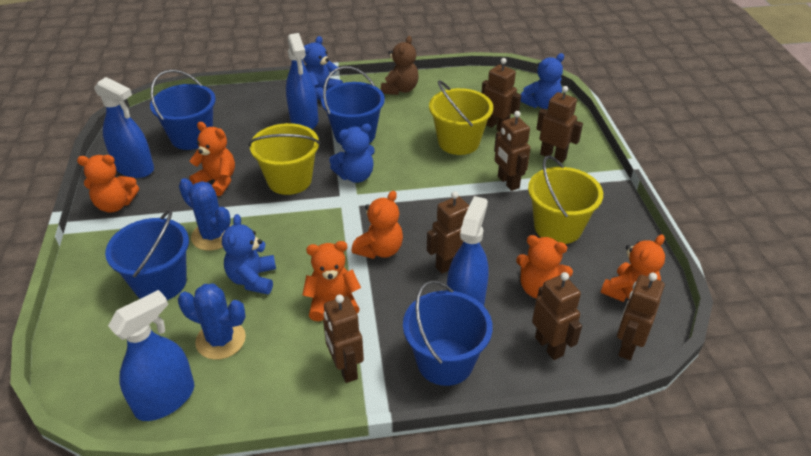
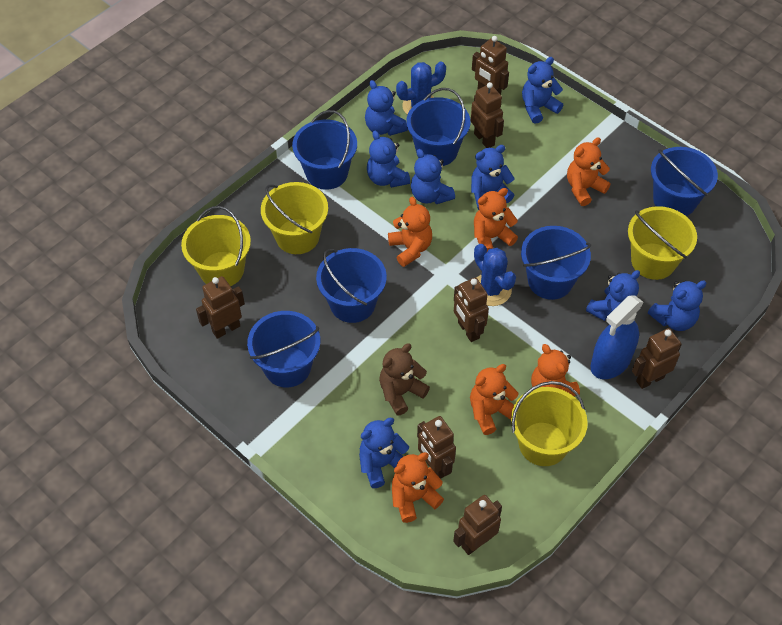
blue bucket: [105,210,189,300] [150,69,216,150] [321,66,385,144] [403,280,493,386] = 4 -> [247,311,320,388] [292,110,357,190] [316,248,387,323] [407,88,470,166] [521,226,591,300] [651,147,718,216] = 6
blue spray bottle: [94,77,154,178] [108,290,194,421] [286,33,318,129] [447,196,489,306] = 4 -> [590,295,643,379] = 1
blue teddy bear: [222,214,276,294] [304,36,343,101] [329,124,375,183] [521,53,564,109] = 4 -> [359,418,409,488] [365,80,408,136] [367,131,410,188] [411,149,455,204] [471,145,515,210] [522,57,563,124] [586,270,640,321] [648,280,706,331] = 8
yellow bucket: [248,123,320,195] [429,80,493,155] [528,155,603,244] = 3 -> [181,206,251,286] [261,182,328,254] [511,381,588,466] [628,206,697,280] = 4

